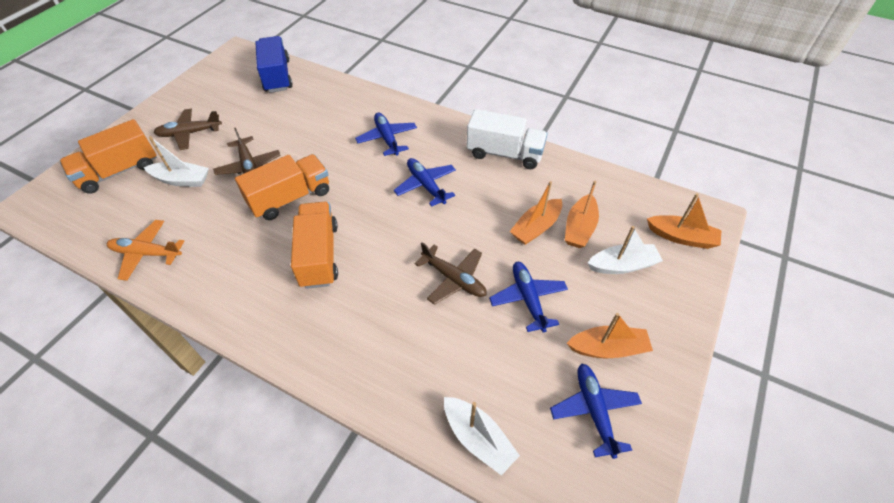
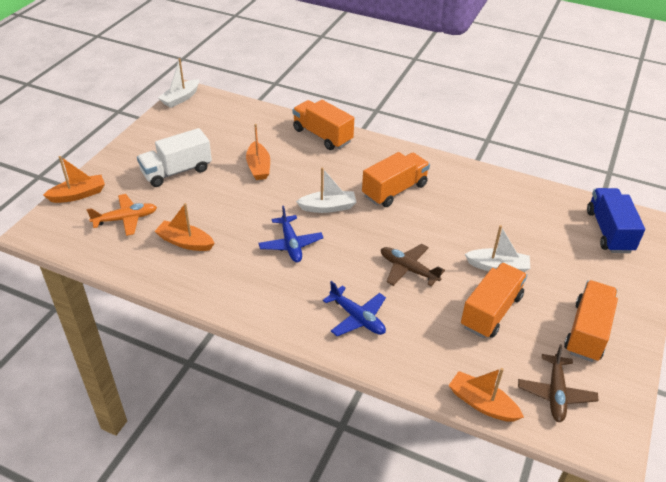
blue plane: [355,112,417,156] [394,158,456,207] [489,262,568,333] [550,364,642,459] = 4 -> [259,206,324,263] [323,281,386,336] = 2
brown plane: [153,109,222,150] [213,128,281,175] [415,242,487,305] = 3 -> [381,244,445,286] [518,344,598,422] = 2
orange truck: [60,119,157,194] [235,154,329,220] [291,202,338,289] = 3 -> [292,100,354,150] [362,152,430,207] [461,263,527,338] [564,280,618,362] = 4

